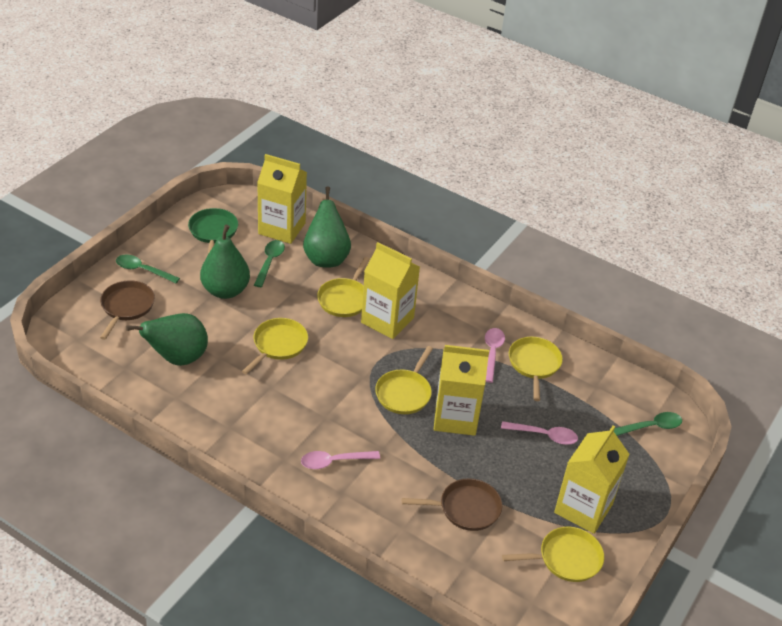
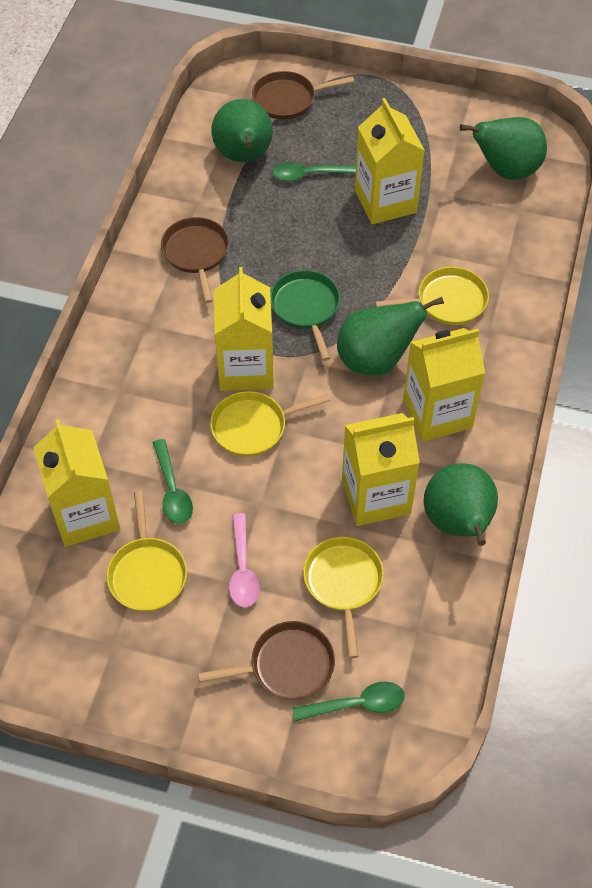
brown pan: [100,280,155,340] [402,478,502,531] = 2 -> [161,217,229,303] [198,621,335,700] [252,71,354,119] = 3
green pear: [126,313,208,366] [200,224,250,299] [303,186,351,267] = 3 -> [211,99,273,162] [337,297,444,375] [424,463,498,546] [460,117,547,180] = 4
pink spoon: [301,451,380,469] [485,328,505,383] [501,421,578,445] = 3 -> [229,513,260,608] = 1
yellow carton: [257,154,307,244] [361,242,420,339] [434,345,489,436] [554,426,630,534] = 4 -> [33,419,120,547] [214,267,274,391] [342,413,420,526] [355,98,425,225] [403,328,485,442] = 5
yellow pan: [242,318,308,375] [317,257,370,317] [375,346,433,414] [502,527,604,582] [509,337,563,401] = 5 -> [107,491,187,612] [210,391,330,457] [303,537,384,658] [375,267,489,325] = 4

